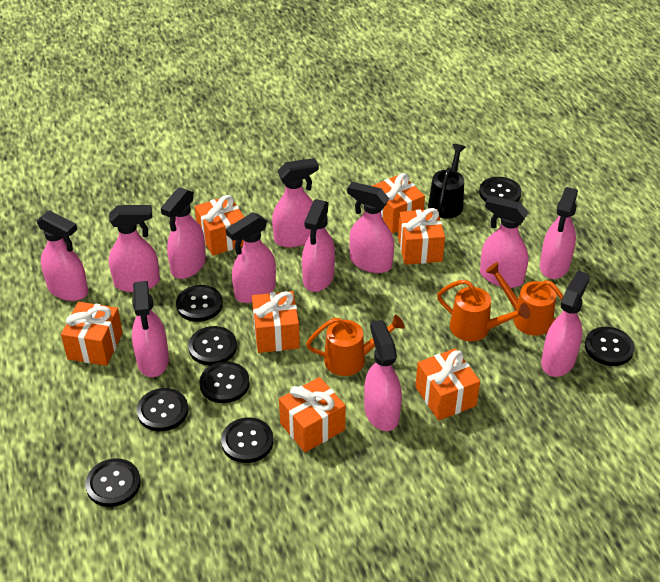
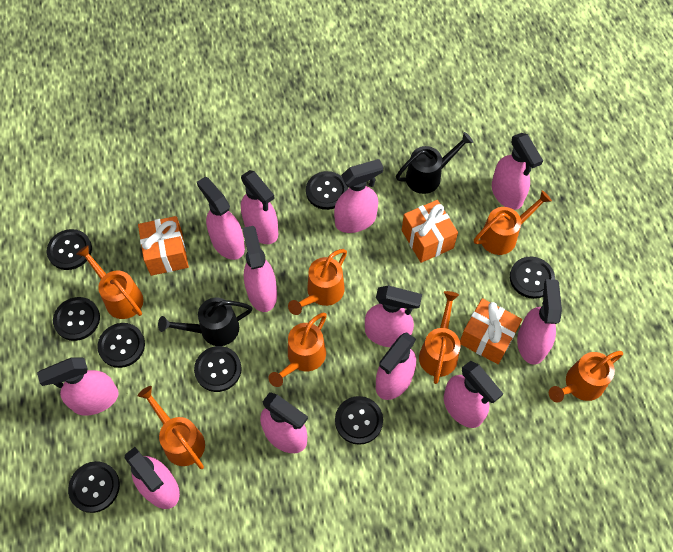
black watering can: [428,144,466,218] = 1 -> [158,297,253,346] [396,132,473,194] = 2
orange gift: [61,302,123,366] [195,195,244,256] [252,291,300,353] [279,377,346,452] [372,173,425,233] [398,208,445,265] [415,348,480,421] = 7 -> [138,216,189,276] [402,200,458,263] [460,298,522,364] = 3
orange watering can: [306,315,405,376] [437,280,530,341] [486,262,563,336] = 3 -> [76,245,143,319] [138,386,205,469] [269,313,327,387] [288,249,347,315] [419,291,461,384] [474,190,552,255] [549,351,623,402] = 7

